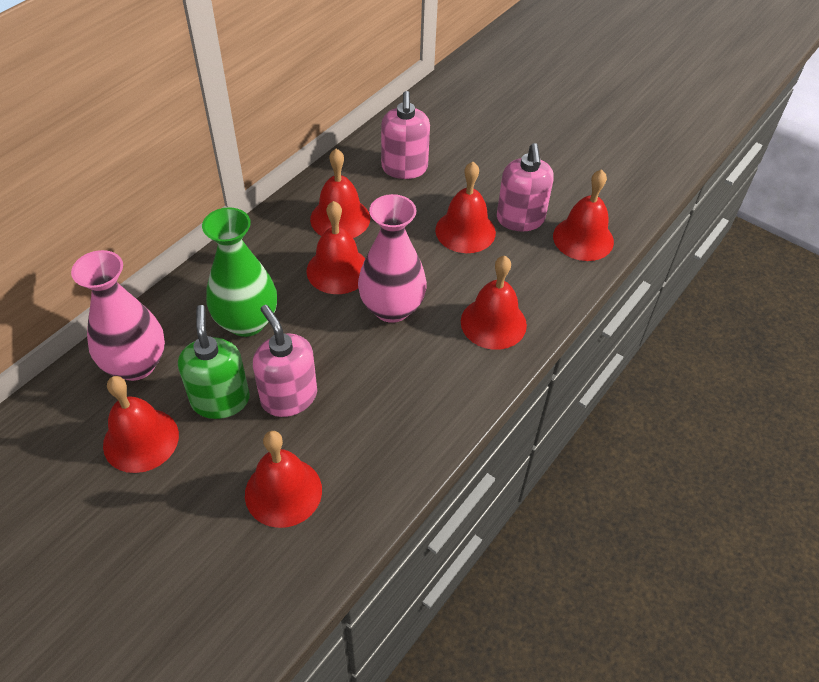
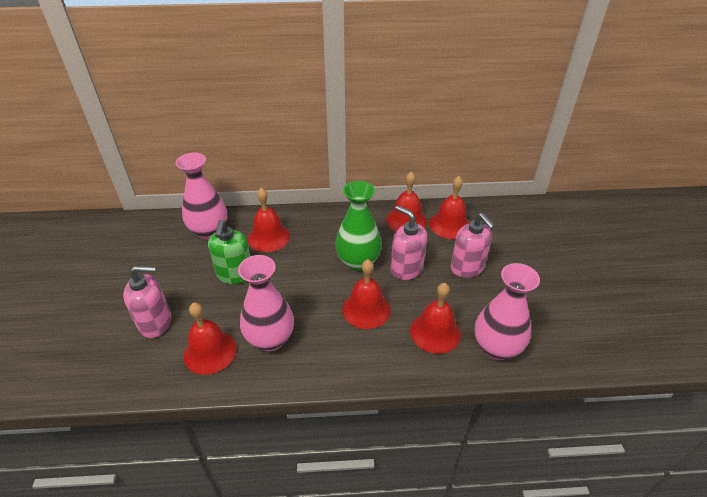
pink vase: [71,250,165,381] [358,194,427,323] = 2 -> [175,153,227,240] [238,255,294,351] [474,263,540,360] = 3
red bell: [103,376,179,473] [245,431,322,528] [306,201,366,294] [310,149,370,238] [435,162,496,253] [461,256,527,350] [553,169,614,261] = 7 -> [184,302,237,375] [248,188,290,252] [342,259,391,329] [386,171,427,232] [410,283,461,354] [430,176,470,239] = 6

